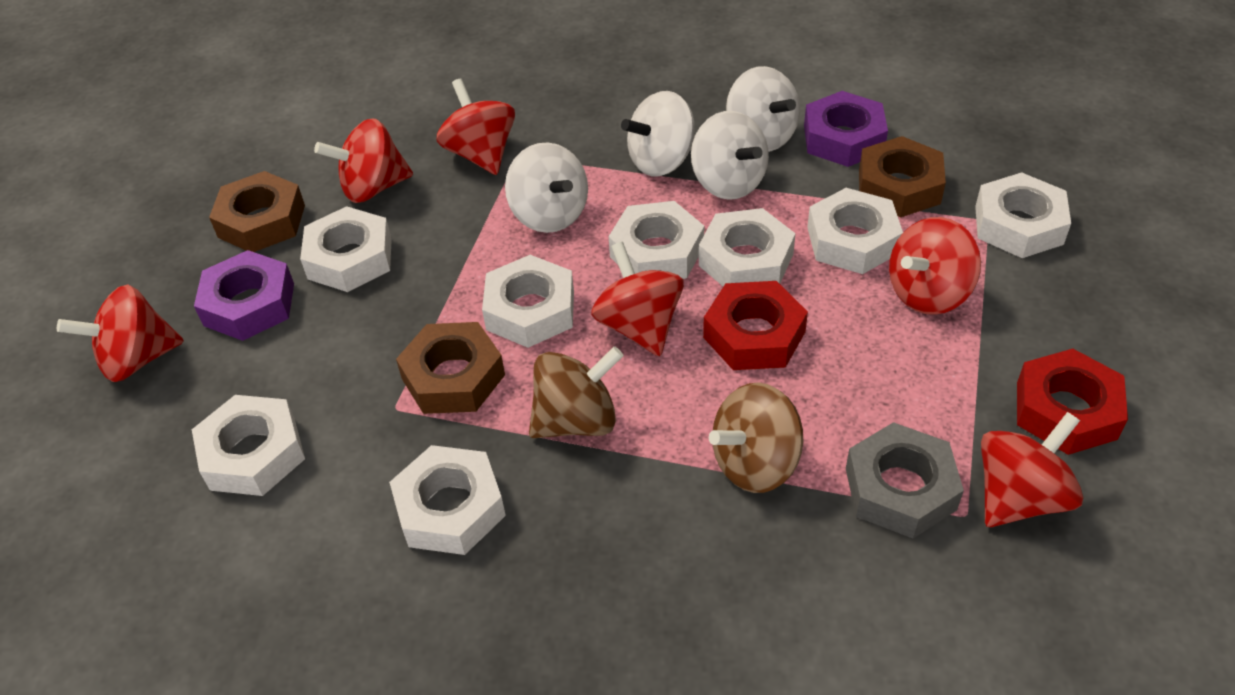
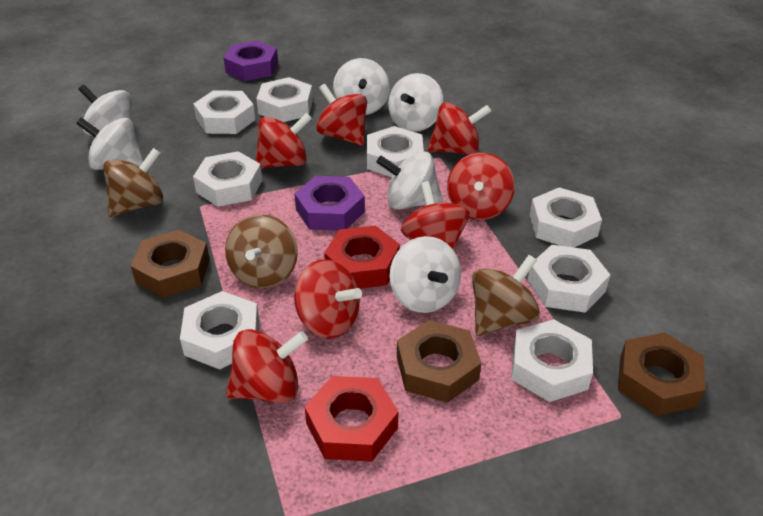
brown spinning top: [529,346,624,438] [709,382,803,493] = 2 -> [103,148,163,217] [225,214,298,288] [472,255,540,336] = 3
grey nut: [846,422,964,539] = 1 -> none = 0
red spinning top: [57,285,184,382] [314,118,413,203] [437,79,515,175] [591,242,684,356] [889,217,981,315] [981,412,1083,527] = 6 -> [226,329,308,403] [255,113,312,169] [294,259,362,338] [316,84,367,146] [401,181,470,250] [427,102,491,155] [447,153,515,220] = 7
white spinning top: [505,143,588,233] [621,91,695,176] [691,111,769,200] [726,66,800,152] = 4 -> [76,118,143,170] [78,85,133,136] [333,58,390,115] [376,151,443,210] [388,73,443,132] [390,236,461,313] = 6

